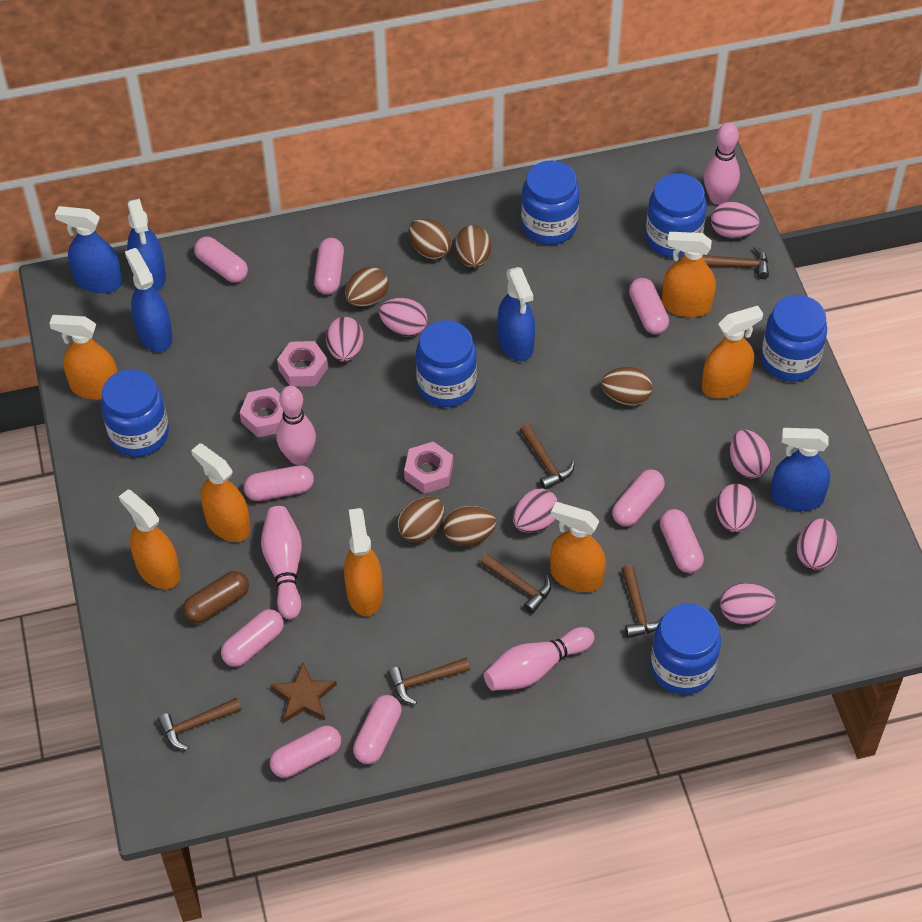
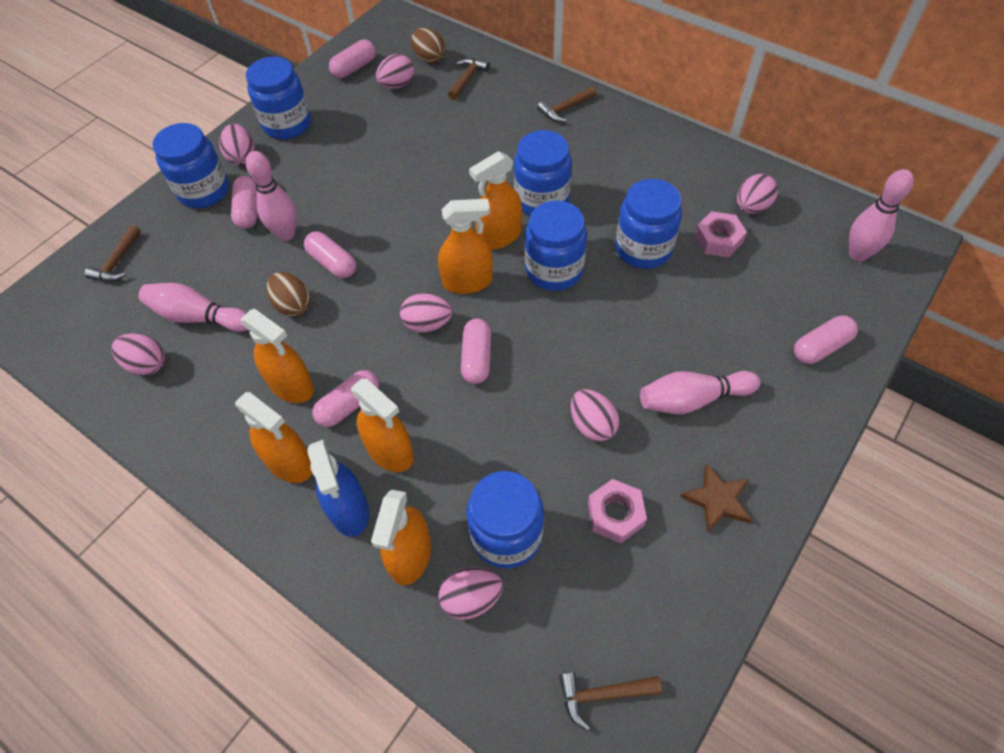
blue spray bottle: [55,206,123,293] [125,248,173,352] [127,199,166,291] [498,267,535,361] [770,428,830,511] = 5 -> [308,440,369,537] = 1
brown capsule: [183,571,249,624] = 1 -> none = 0
brown egg: [345,267,389,307] [397,497,444,543] [408,219,452,260] [443,506,496,546] [455,225,491,268] [601,367,652,406] = 6 -> [267,272,311,317] [411,28,446,64] = 2
brown hammer: [157,698,241,750] [387,658,470,705] [480,553,551,613] [520,424,575,489] [621,565,662,638] [703,245,769,279] = 6 -> [85,225,141,281] [448,58,490,100] [537,86,596,122] [559,673,662,731] = 4
orange spray bottle: [49,315,118,400] [119,489,180,589] [191,443,250,542] [344,508,383,616] [550,502,606,592] [662,232,716,317] [702,306,763,398] = 7 -> [235,392,313,483] [241,308,314,403] [351,379,414,472] [371,490,431,585] [438,199,493,294] [469,151,522,250] = 6
pink capsule: [194,237,248,283] [221,609,284,667] [244,465,314,501] [270,726,341,778] [314,238,344,295] [353,695,402,764] [612,469,665,526] [629,278,669,334] [660,509,704,573] = 9 -> [231,176,258,229] [304,231,356,278] [312,370,379,427] [329,40,376,78] [461,319,491,384] [794,315,858,364] = 6
pink egg: [326,317,363,362] [379,298,428,337] [513,489,558,533] [711,202,759,238] [716,484,756,532] [720,583,776,624] [730,430,771,479] [797,519,838,569] = 8 -> [112,333,165,376] [219,124,255,165] [376,54,414,89] [400,293,452,333] [438,567,503,620] [571,389,620,442] [737,174,778,214] = 7
pink nut: [240,387,283,437] [277,341,328,387] [404,442,453,494] = 3 -> [588,479,647,543] [694,211,747,257] = 2

